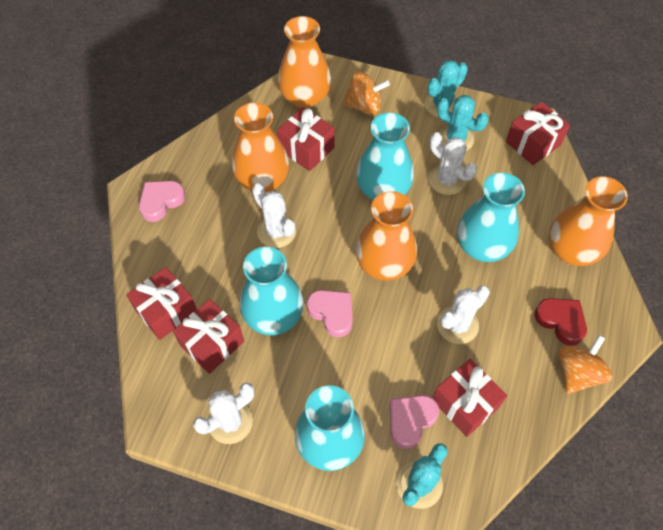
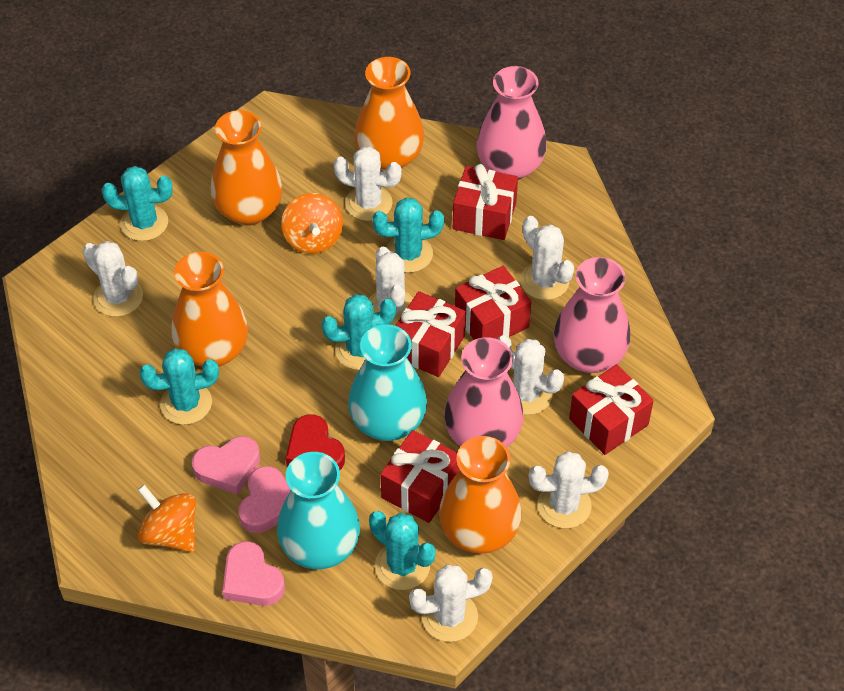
pink vase: none = 0 -> [444,337,523,447] [476,66,547,180] [554,257,631,373] = 3
turquoise cactus: [396,443,448,509] [425,60,468,118] [437,95,489,151] = 3 -> [102,166,173,241] [139,348,219,425] [321,294,396,370] [369,511,436,590] [372,197,444,273] = 5
turquoise vase: [240,247,304,335] [295,385,365,471] [356,112,414,200] [457,172,525,262] = 4 -> [277,452,360,569] [348,324,427,441] = 2
white cactus: [193,383,254,444] [252,183,296,248] [429,132,477,195] [437,286,490,344] = 4 -> [83,241,143,317] [334,146,402,221] [369,246,413,326] [409,564,493,642] [497,335,564,415] [521,216,574,300] [529,451,609,528] = 7

